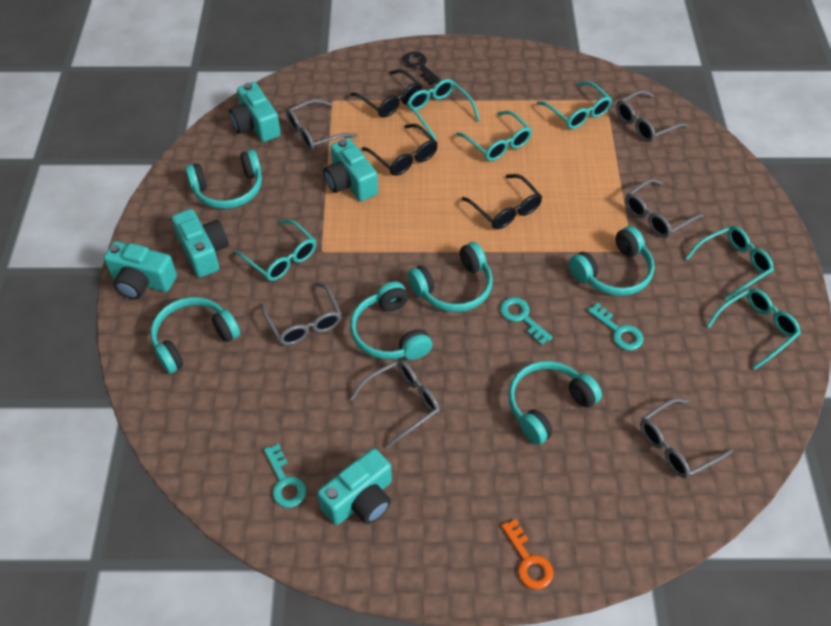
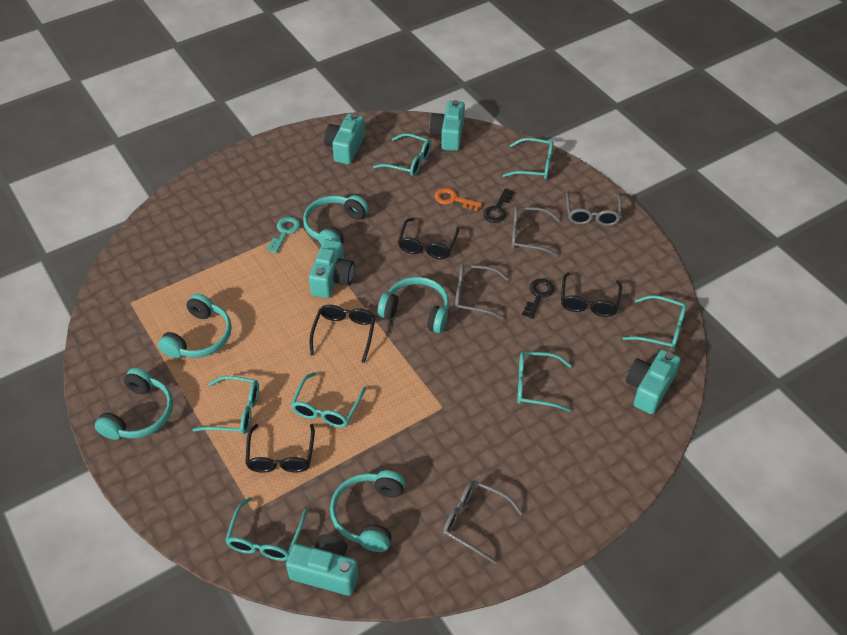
black glasses: [350,69,422,118] [362,124,438,176] [462,174,542,229] = 3 -> [245,424,315,473] [310,305,375,363] [398,218,460,259] [561,272,622,317] = 4
black key: [403,52,441,85] = 1 -> [483,189,514,223] [522,278,554,319] = 2
grey glasses: [261,282,342,345] [286,99,357,151] [350,360,440,449] [616,90,689,142] [625,179,704,238] [640,398,733,479] = 6 -> [443,480,523,564] [455,264,509,319] [511,206,560,257] [566,191,622,226] = 4
turquoise glasses: [235,220,316,281] [407,79,480,140] [456,111,532,161] [537,81,612,129] [685,226,774,300] [706,288,801,370] = 6 -> [193,376,259,434] [225,497,307,561] [291,372,366,428] [373,133,432,176] [503,138,554,180] [517,351,572,412] [623,295,687,350] = 7
turquoise headphones: [150,297,240,374] [185,149,262,209] [350,282,432,360] [407,242,493,312] [508,361,602,445] [569,226,655,296] = 6 -> [95,368,173,440] [158,293,232,359] [303,195,369,245] [330,470,405,552] [378,277,449,333] = 5
turquoise key: [264,444,306,508] [500,297,553,345] [587,303,644,350] = 3 -> [266,217,300,253] = 1

